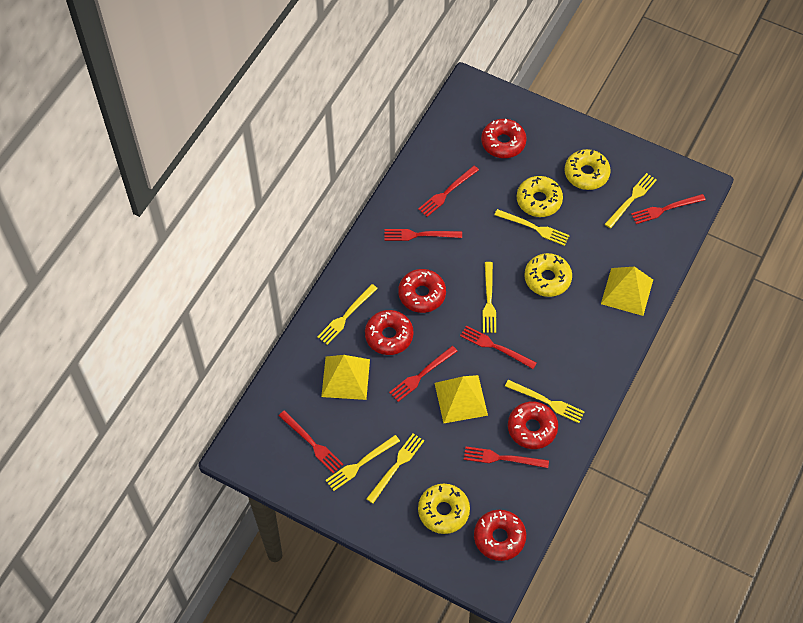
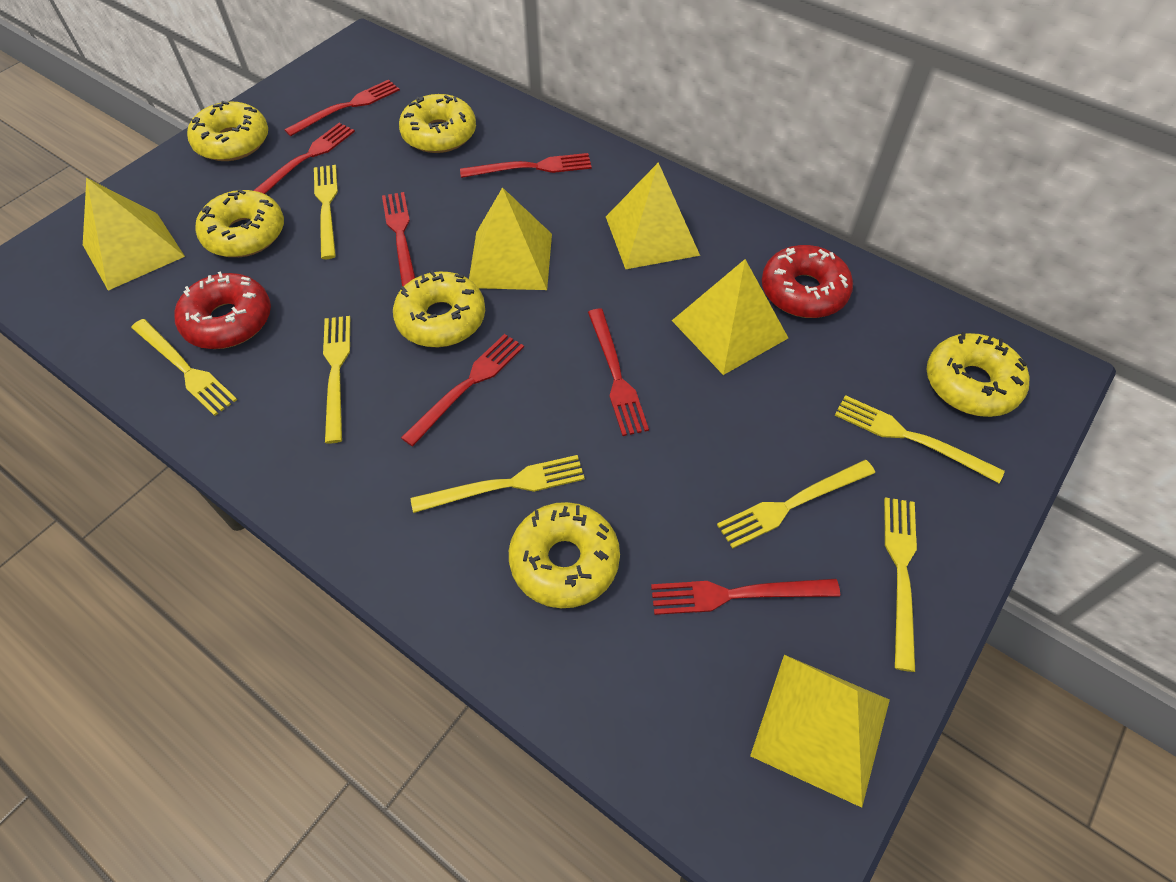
red donut: [365,310,413,355] [398,269,446,313] [474,510,526,561] [481,119,527,158] [508,401,558,449] = 5 -> [174,271,271,349] [762,245,853,318] = 2
yellow donut: [418,483,470,534] [517,176,563,217] [524,253,572,297] [565,149,611,190] = 4 -> [187,101,268,161] [195,189,284,257] [393,270,485,347] [399,94,476,153] [509,502,620,608] [926,332,1030,417] = 6
yellow pyramid: [321,355,370,400] [435,375,488,423] [601,266,653,316] = 3 -> [83,178,185,291] [469,187,552,290] [606,162,700,269] [672,259,788,375] [750,655,890,808] = 5

